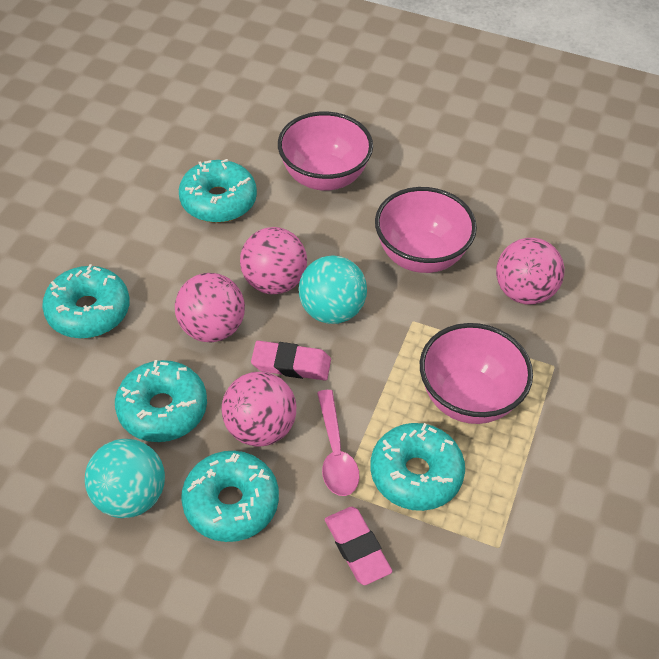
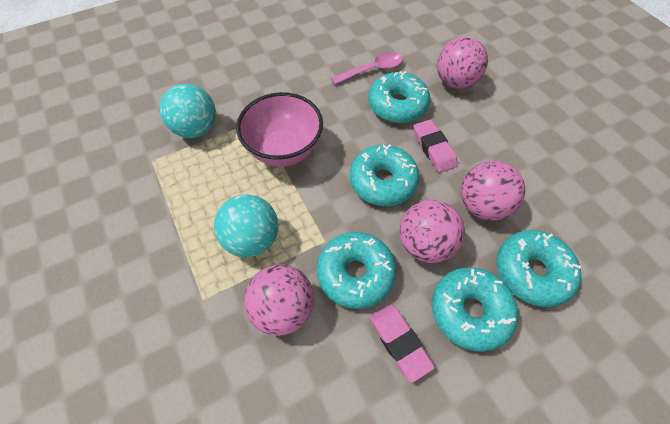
pink bowl: [278,112,373,191] [375,187,477,273] [420,323,533,424] = 3 -> [236,92,323,166] = 1

